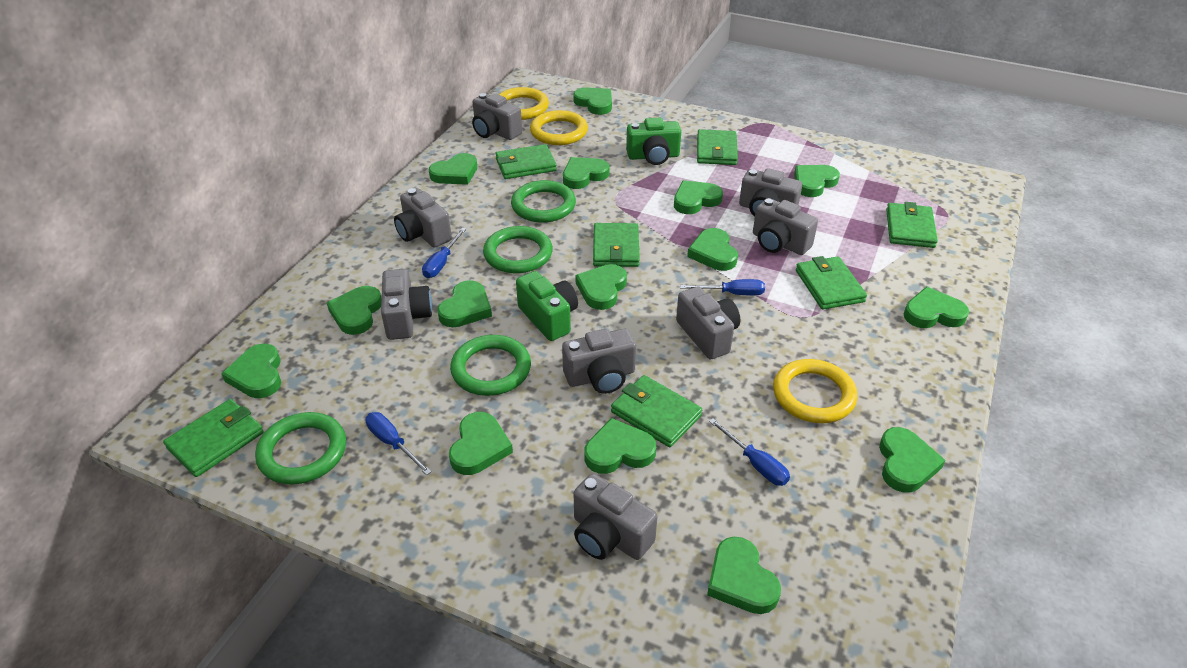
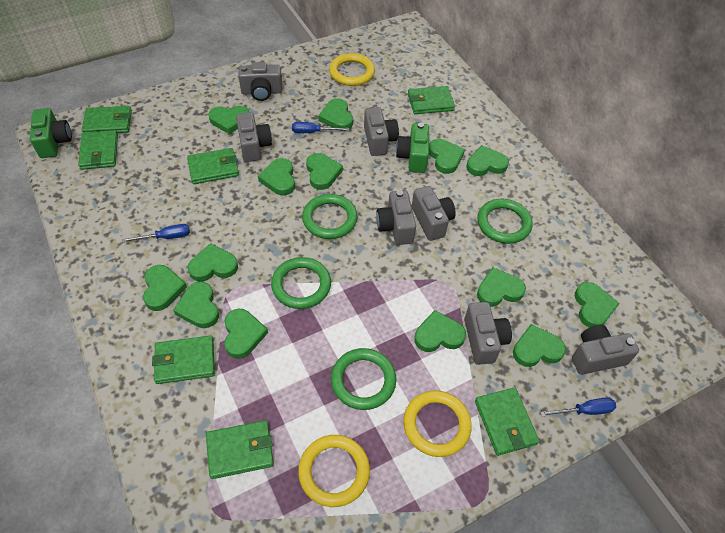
blue screwdriver: [365,412,432,475] [422,228,466,278] [680,279,765,295] [709,418,790,486] = 4 -> [122,224,190,242] [292,122,349,133] [540,398,616,417] = 3
green heart: [221,344,281,398] [327,286,381,335] [429,153,477,185] [437,280,492,327] [449,412,513,475] [563,157,609,189] [573,87,612,115] [575,264,627,310] [585,418,656,474] [674,180,723,214] [687,228,738,271] [707,537,781,614] [794,165,840,197] [879,427,946,493] [904,287,969,328] = 15 -> [143,265,187,311] [173,282,219,328] [188,243,238,282] [208,106,249,134] [224,308,268,359] [258,158,295,195] [306,153,343,190] [318,98,353,131] [414,310,466,352] [429,139,465,174] [466,145,509,176] [477,267,526,307] [513,324,566,367] [575,282,620,328] = 14
grey camera: [381,269,432,340] [394,188,452,248] [472,93,522,140] [562,329,636,394] [574,474,658,560] [676,286,740,359] [739,168,802,217] [753,198,818,255] = 8 -> [236,112,272,162] [239,62,282,101] [364,107,399,156] [376,190,416,245] [412,186,456,241] [464,302,512,365] [572,325,639,375] = 7

